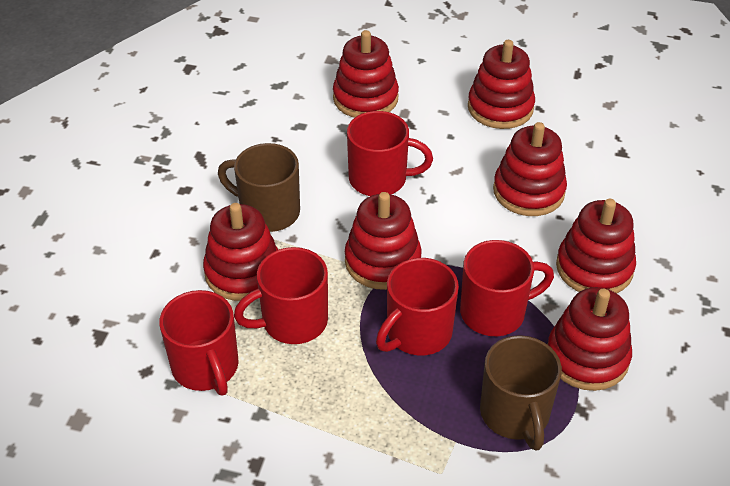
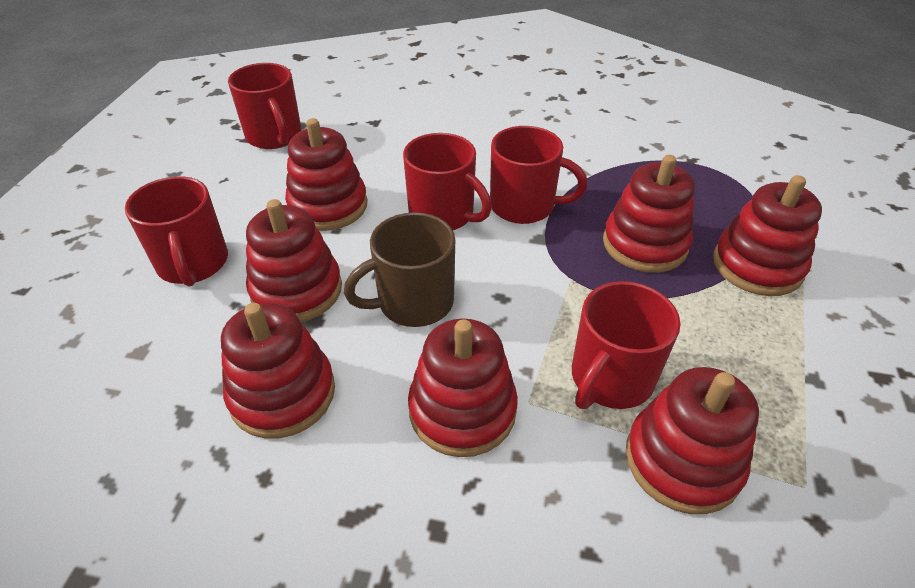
brown mug: [218,143,300,232] [480,335,562,451] = 2 -> [344,212,455,327] = 1

